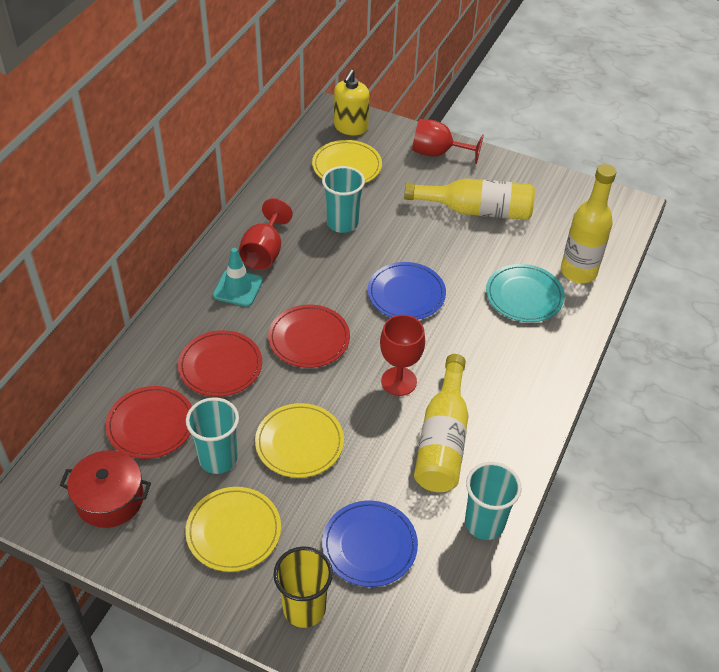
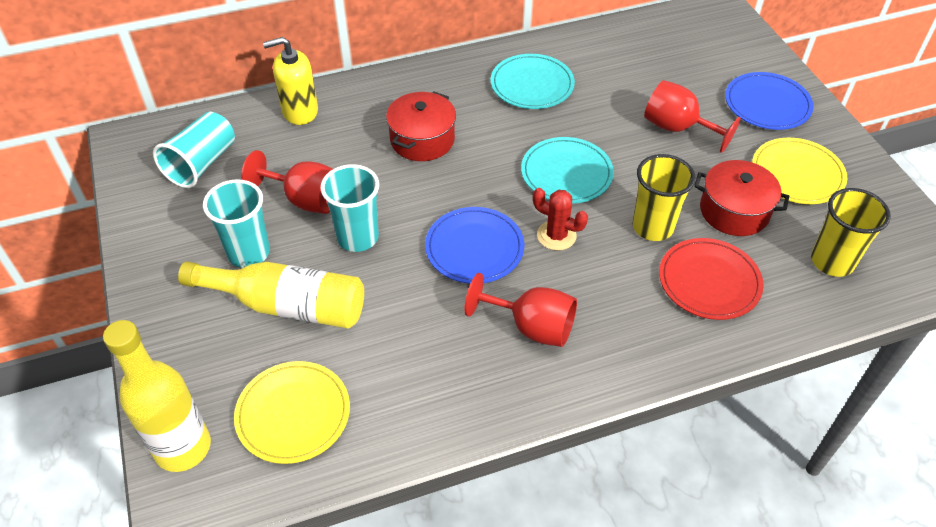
red cactus: none = 0 -> [533,188,588,251] = 1
red plate: [105,386,192,459] [178,330,262,397] [268,304,350,368] = 3 -> [659,238,764,320] = 1
red pot: [60,450,151,528] = 1 -> [386,91,456,161] [694,160,789,236] = 2
turquoise plate: [486,264,565,322] = 1 -> [490,54,575,109] [521,137,614,204] = 2
turquoise traffic cone: [213,248,263,307] = 1 -> none = 0
yellow bottle: [404,178,535,220] [414,354,469,492] [561,164,616,283] = 3 -> [103,320,211,472] [178,262,364,329] = 2
yellow cup: [273,546,333,628] = 1 -> [632,154,695,241] [811,188,891,277] = 2
yellow plate: [185,487,281,572] [255,403,344,478] [312,140,382,183] = 3 -> [234,361,350,464] [752,138,847,204] = 2

